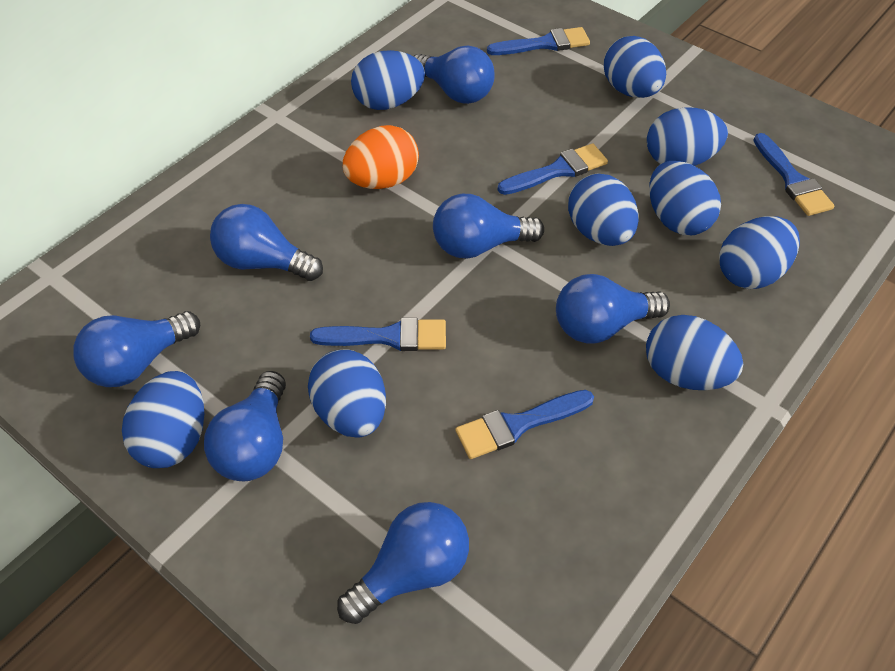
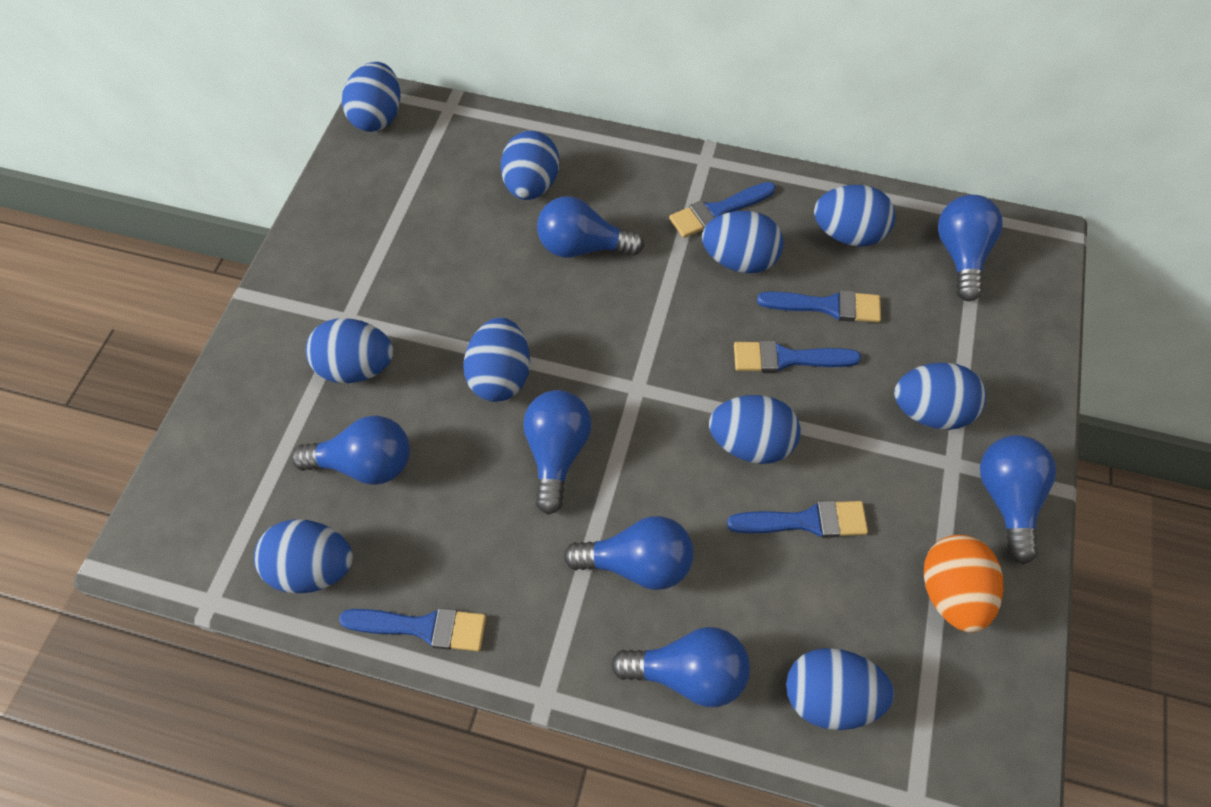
blue egg: [122,371,204,468] [308,349,386,438] [351,50,425,110] [568,173,639,246] [603,36,666,98] [646,315,743,390] [647,107,728,166] [649,161,721,235] [719,216,800,289] = 9 -> [254,519,353,593] [306,318,394,383] [342,62,401,132] [463,317,530,402] [501,130,559,200] [702,211,784,273] [709,395,801,464] [786,648,894,730] [814,185,896,247] [894,362,986,430] = 10

